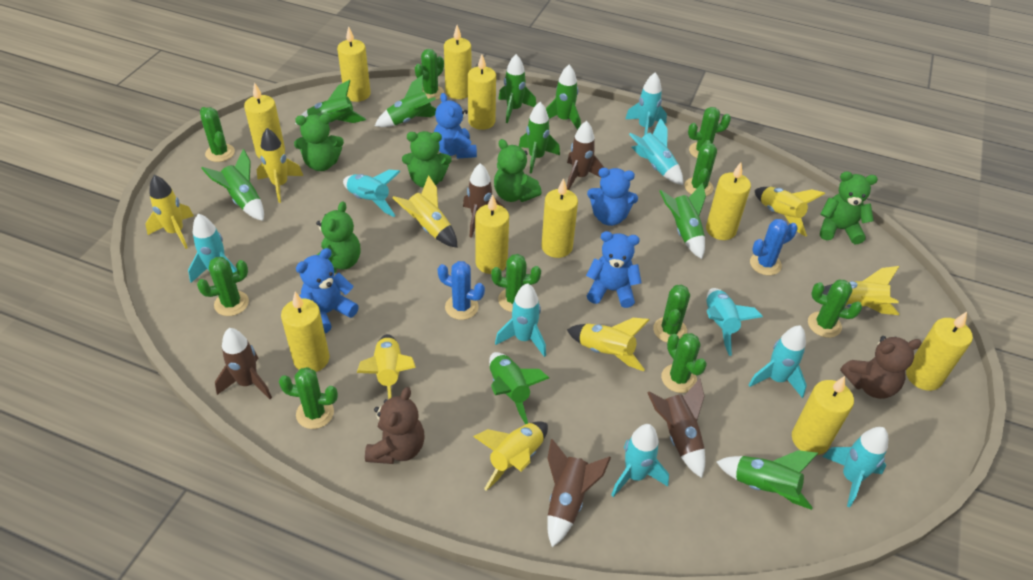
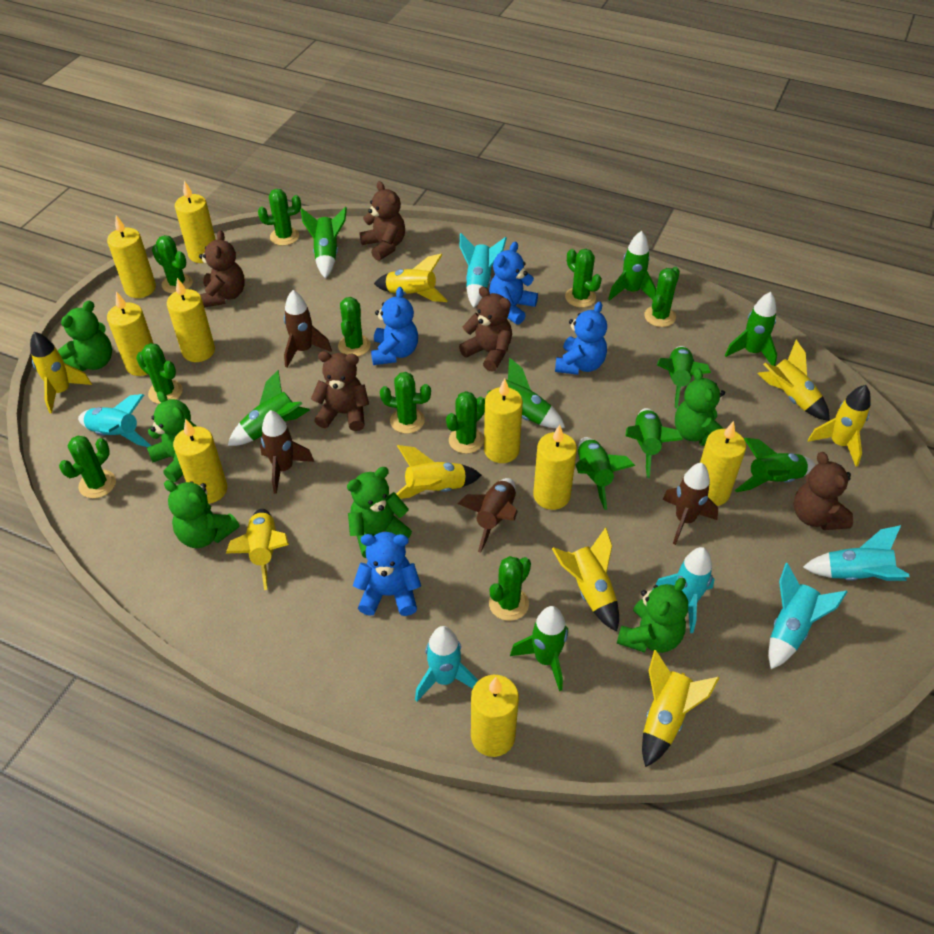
blue cactus: [437,261,485,320] [750,219,798,275] = 2 -> none = 0
brown rocket: [215,328,272,399] [463,163,505,238] [547,439,611,547] [567,121,605,190] [647,378,705,478] = 5 -> [260,410,314,494] [284,290,332,368] [457,478,518,552] [662,463,718,545] = 4
brown teddy bear: [365,387,424,464] [840,336,922,399] = 2 -> [199,230,245,308] [311,351,369,431] [360,181,405,261] [459,287,512,372] [794,452,853,530] = 5
green rocket: [201,149,264,221] [295,80,366,125] [375,75,437,127] [489,352,549,424] [498,54,536,123] [519,102,560,174] [546,65,581,130] [660,182,706,259] [716,450,818,510] = 9 -> [228,370,310,446] [301,207,347,278] [484,357,565,428] [510,606,568,691] [576,437,635,510] [608,231,656,301] [625,408,683,478] [657,346,711,408] [725,292,777,366] [735,438,815,492] = 10
green teddy bear: [294,114,344,171] [316,201,360,273] [402,131,451,188] [494,139,542,202] [820,171,878,244] = 5 -> [58,301,112,371] [147,391,196,482] [164,480,239,548] [347,467,412,558] [617,577,688,653] [675,368,725,446] = 6
turquoise rocket: [188,214,237,283] [343,170,400,217] [495,283,546,357] [611,424,669,497] [625,72,667,135] [629,117,683,185] [707,288,763,356] [749,325,807,398] [823,427,888,507] = 9 -> [78,394,151,447] [415,626,478,701] [460,233,507,308] [653,547,715,633] [768,563,847,669] [803,525,909,581] = 6
yellow candle: [244,82,285,159] [281,292,330,372] [337,26,371,102] [444,25,472,99] [468,54,496,130] [475,194,509,274] [541,178,578,258] [706,162,751,240] [792,376,854,455] [906,312,973,391] = 10 -> [107,215,156,298] [107,291,154,376] [167,278,215,362] [173,419,227,504] [175,181,216,263] [471,675,519,757] [484,378,523,463] [533,425,577,510] [700,421,746,506] = 9

